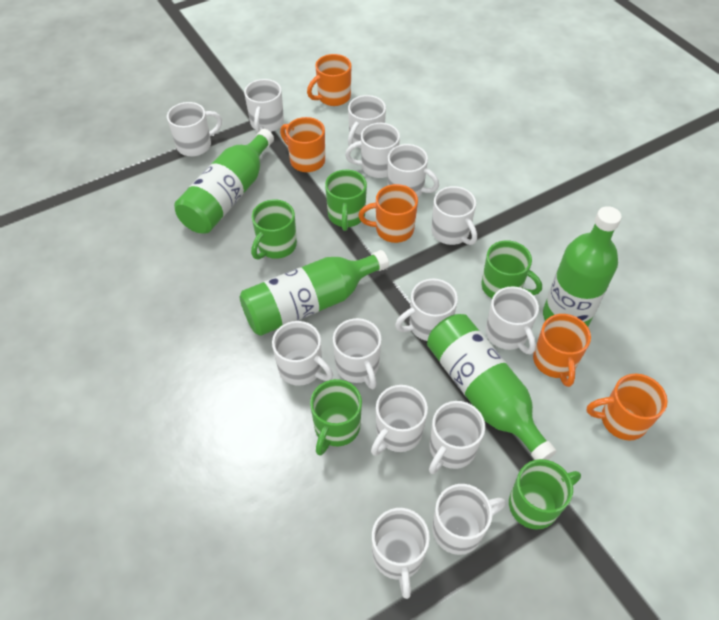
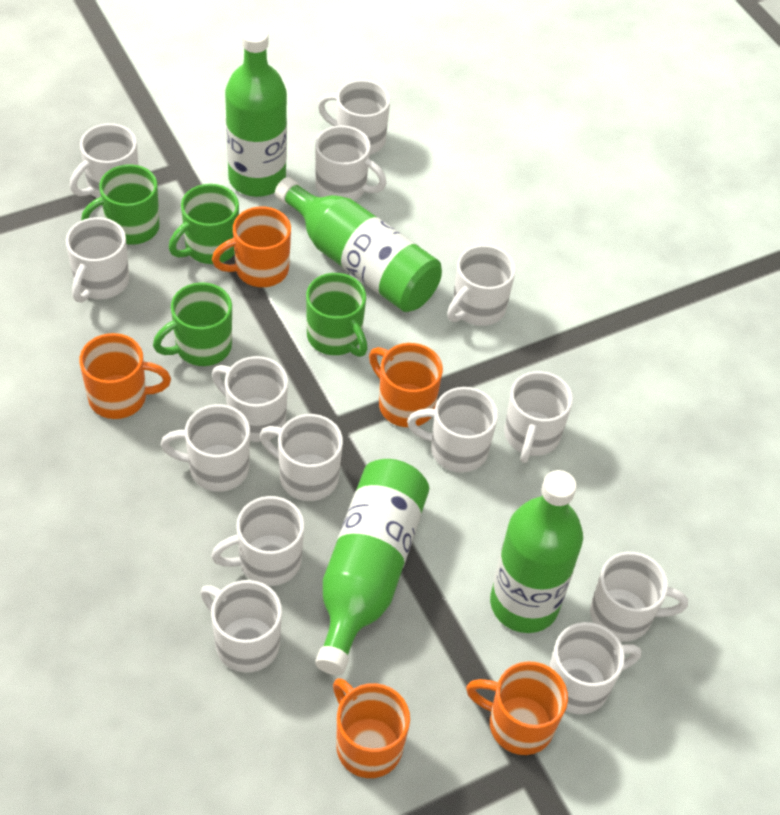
green mug: [251,199,297,260] [310,379,362,456] [325,170,367,231] [481,240,542,298] [509,459,581,530] = 5 -> [81,164,160,245] [153,282,232,366] [169,184,239,264] [306,273,368,357] = 4

